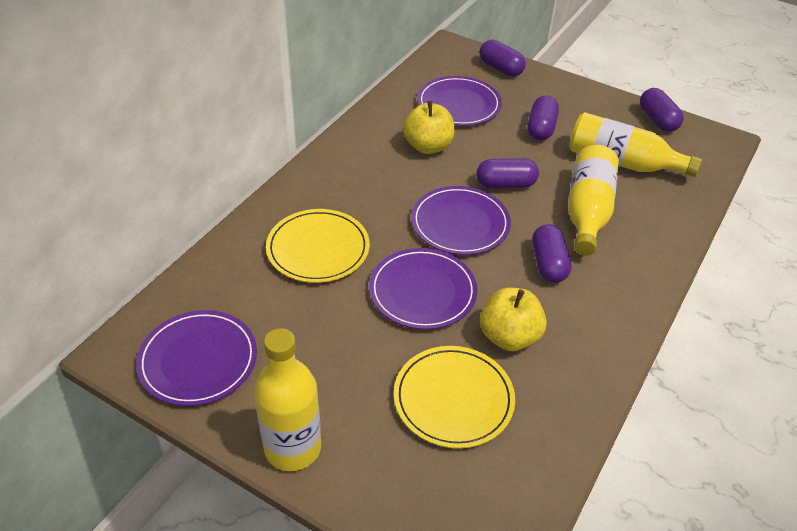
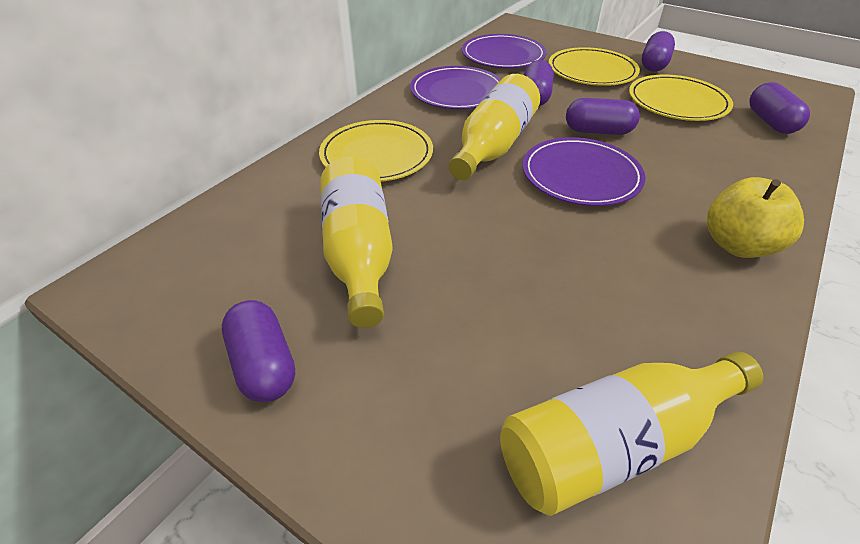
purple plate: [136,310,257,406] [369,248,477,330] [411,186,511,255] [417,76,502,126] = 4 -> [410,66,501,109] [462,34,547,68] [523,137,645,206] = 3
yellow apple: [403,101,455,154] [480,287,547,351] = 2 -> [707,177,804,258] = 1
yellow plate: [266,209,370,283] [394,346,515,449] = 2 -> [319,120,433,182] [549,47,640,86] [629,75,733,121] = 3

